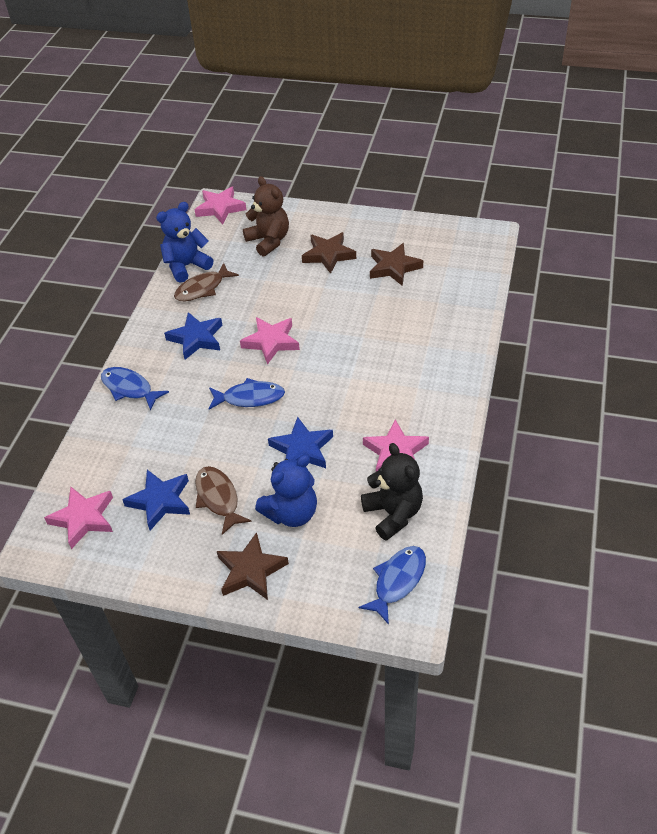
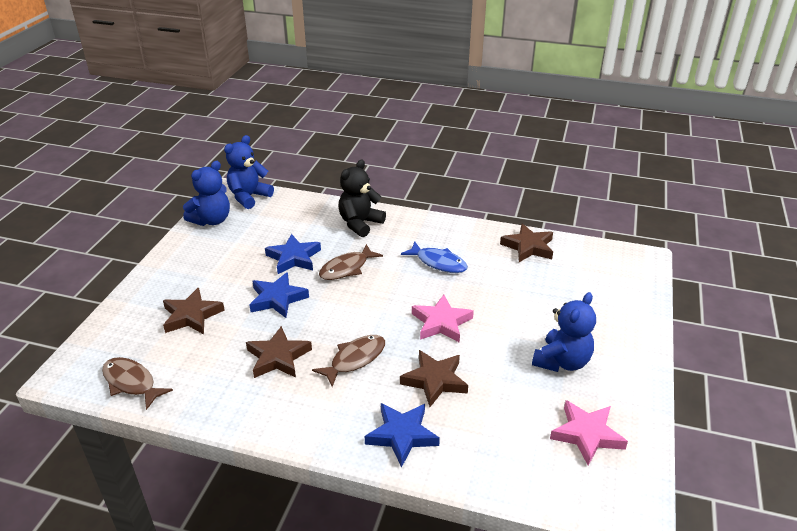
blue fish: [101,367,169,410] [209,378,285,410] [358,546,426,625] = 3 -> [401,241,468,273] = 1
blue teddy bear: [156,202,213,283] [255,455,317,527] = 2 -> [183,161,230,226] [224,135,274,209] [532,292,596,372] = 3
brown fish: [174,263,239,301] [195,466,252,535] = 2 -> [102,357,173,410] [312,335,385,387] [319,244,383,280] = 3
brown star: [217,532,289,600] [302,232,356,274] [370,243,423,286] = 3 -> [163,288,225,334] [246,326,312,378] [400,350,468,407] [500,224,553,262] = 4
brown teddy bear: [243,176,289,257] = 1 -> none = 0
pink star: [44,487,113,549] [195,187,247,224] [240,317,300,364] [363,419,429,472] = 4 -> [412,295,474,343] [550,400,628,466] = 2

